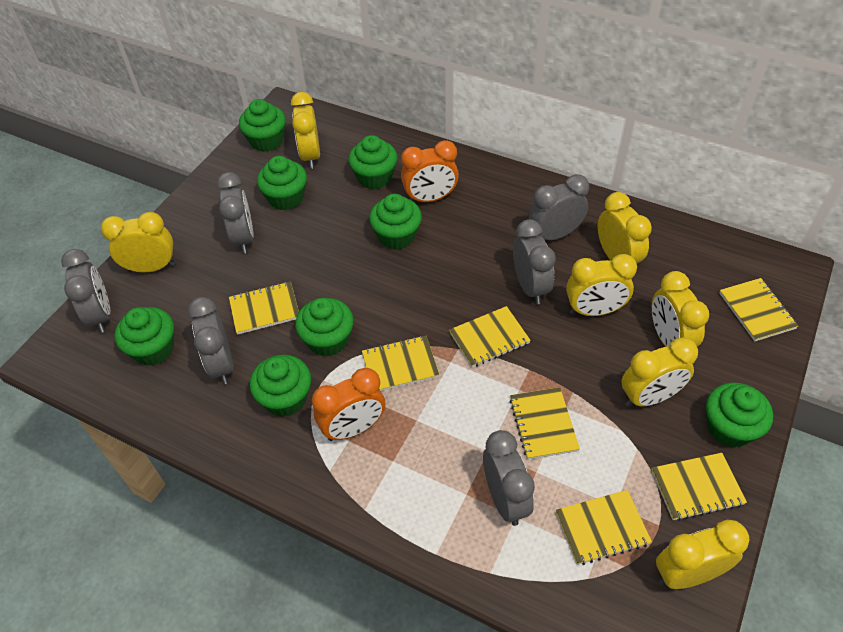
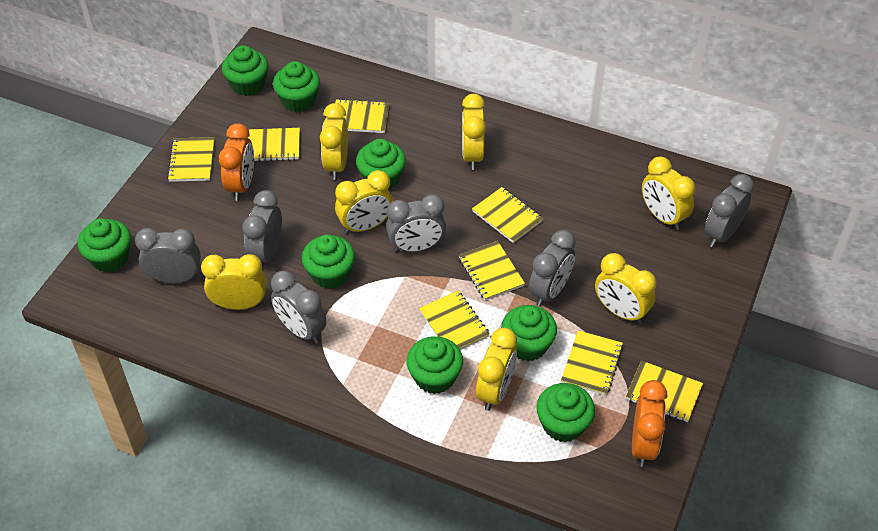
yellow notebook: [229,282,299,335] [362,335,440,391] [449,306,531,367] [509,387,580,460] [556,490,652,565] [651,453,747,521] [719,278,798,341] = 7 -> [167,137,214,182] [246,128,300,161] [335,99,389,133] [419,291,490,350] [459,241,525,301] [472,187,543,243] [561,330,623,395] [626,360,703,422] = 8

